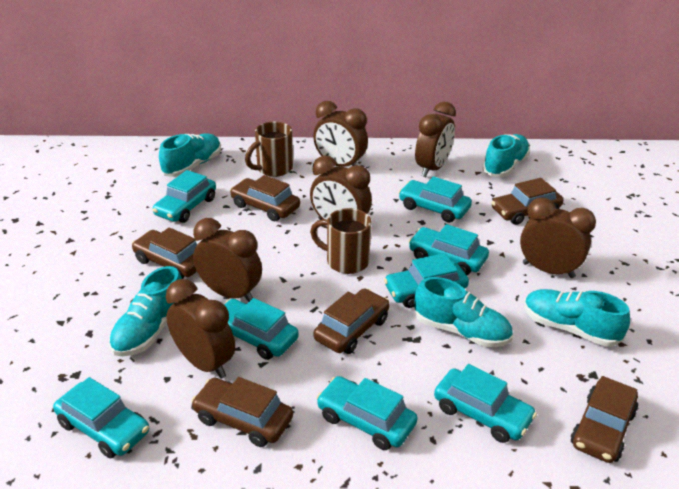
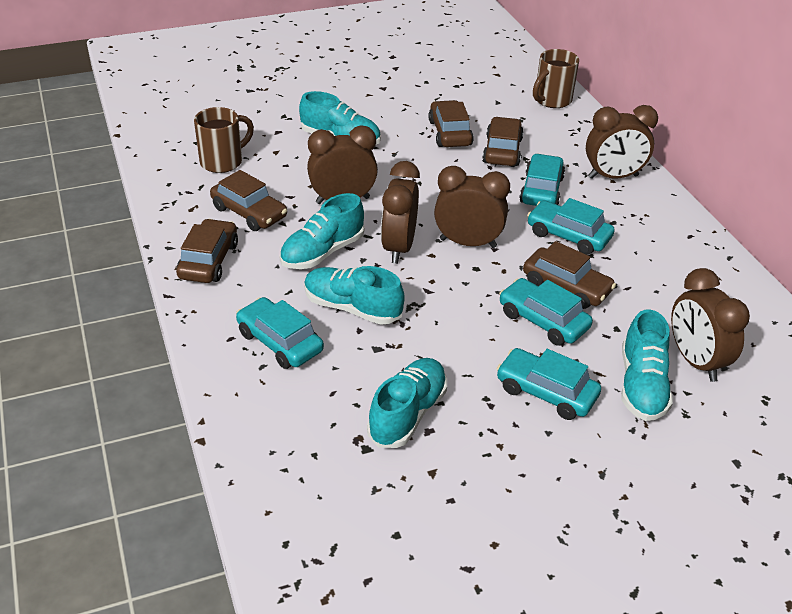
brown car: [132,227,197,279] [191,377,293,447] [230,175,300,221] [314,289,390,354] [491,178,563,225] [571,376,638,463] = 6 -> [176,219,238,283] [210,170,287,231] [428,100,474,147] [483,117,524,166] [523,241,616,309] = 5
brown clock: [166,279,235,379] [193,218,262,302] [310,156,372,220] [313,101,368,167] [415,102,456,177] [520,198,596,278] = 6 -> [307,126,378,204] [381,161,420,264] [434,166,510,248] [586,105,658,179] [671,268,750,382] = 5
turquoise car: [53,377,149,458] [152,170,216,223] [224,298,299,360] [316,376,417,450] [384,253,469,308] [399,177,472,223] [408,224,489,275] [434,364,537,443] = 8 -> [236,297,324,369] [496,348,601,420] [499,278,593,346] [519,154,565,206] [527,198,615,255] = 5

